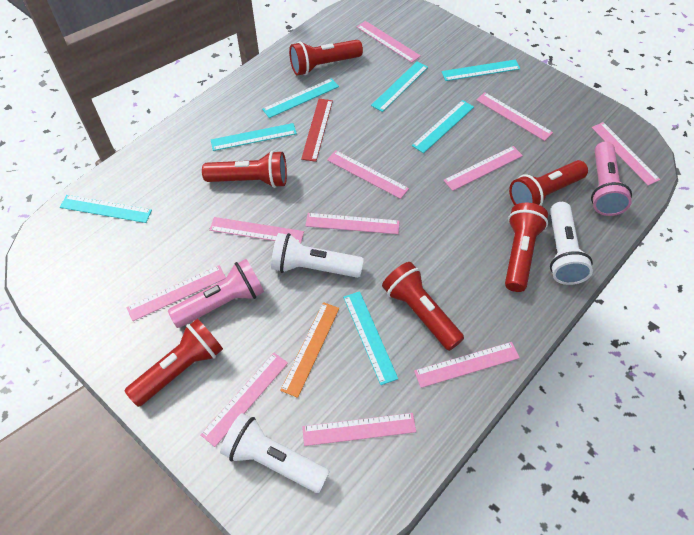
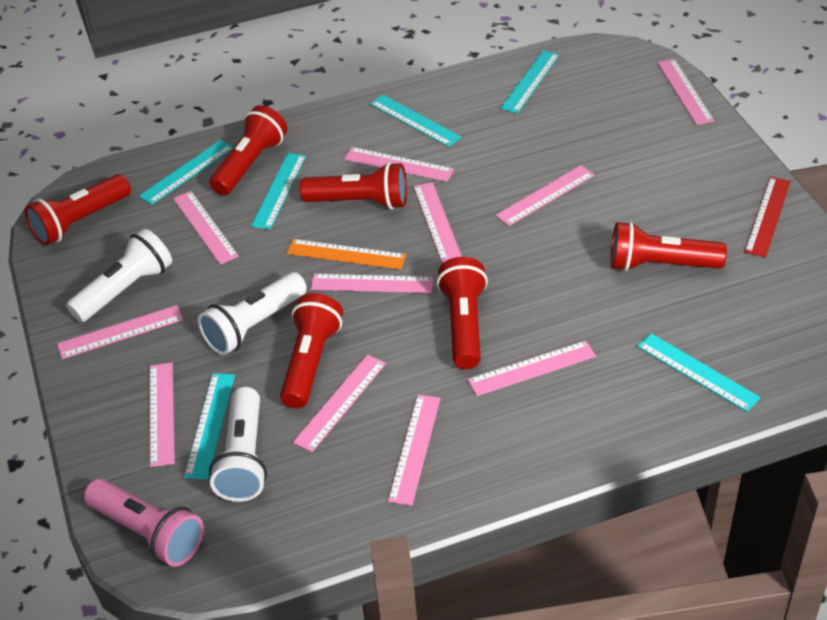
pink flashlight: [168,259,264,328] [591,141,632,216] = 2 -> [84,479,204,567] = 1
turquoise ruler: [60,195,152,223] [211,123,297,151] [262,78,339,118] [343,291,398,385] [371,62,428,112] [412,100,474,153] [441,60,520,81] = 7 -> [139,140,234,205] [184,373,235,479] [251,153,306,229] [370,95,461,147] [500,50,560,113] [637,333,761,412] = 6

